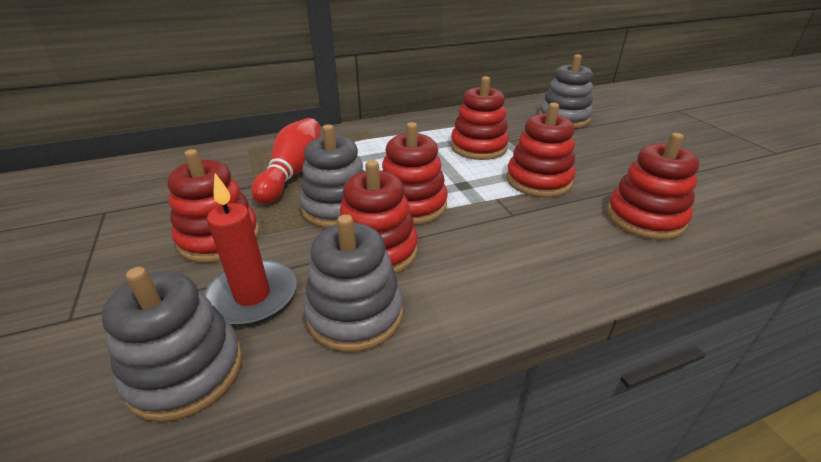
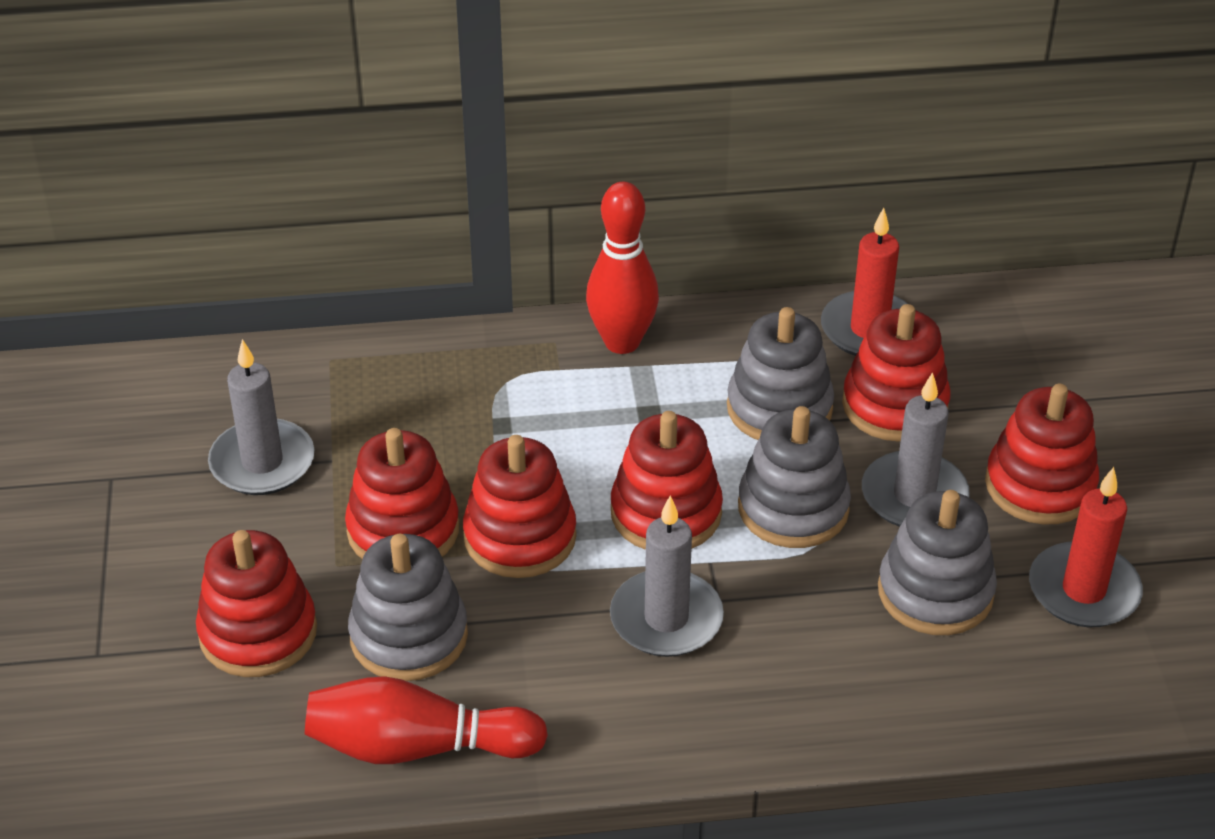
grey candle: none = 0 -> [208,339,314,495] [610,495,724,657] [862,372,970,527] = 3
red bowling pin: [251,118,321,204] = 1 -> [305,676,548,764] [586,182,659,354] = 2
red candle: [204,173,297,326] = 1 -> [821,208,908,356] [1029,467,1143,627] = 2

